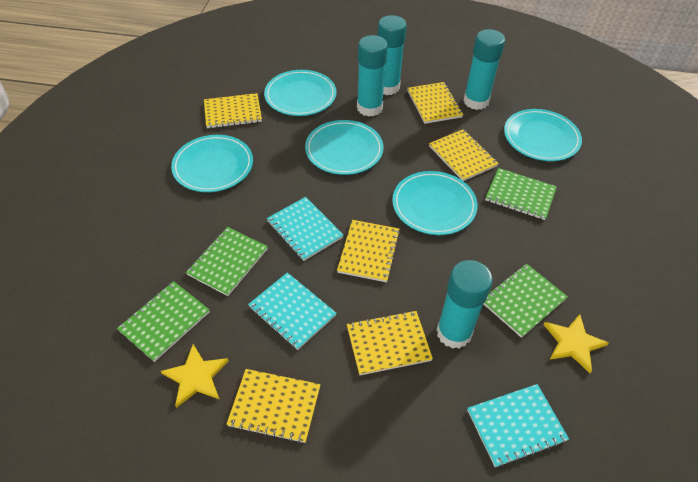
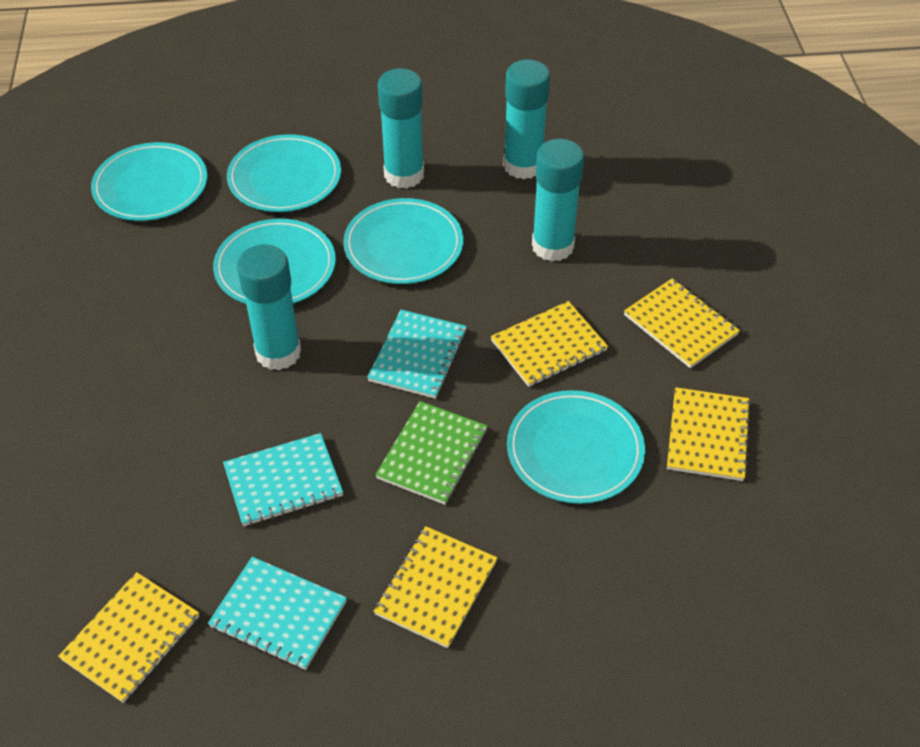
green notebook: [117,281,210,362] [186,227,268,296] [483,264,568,338] [485,168,557,220] = 4 -> [375,401,487,505] = 1
yellow notebook: [204,93,262,128] [226,369,320,443] [337,220,400,282] [347,311,433,375] [407,82,463,124] [429,129,499,181] = 6 -> [58,572,199,703] [374,526,497,648] [491,301,608,387] [624,278,740,368] [667,387,751,481] = 5
yellow star: [161,344,229,408] [544,314,609,373] = 2 -> none = 0

